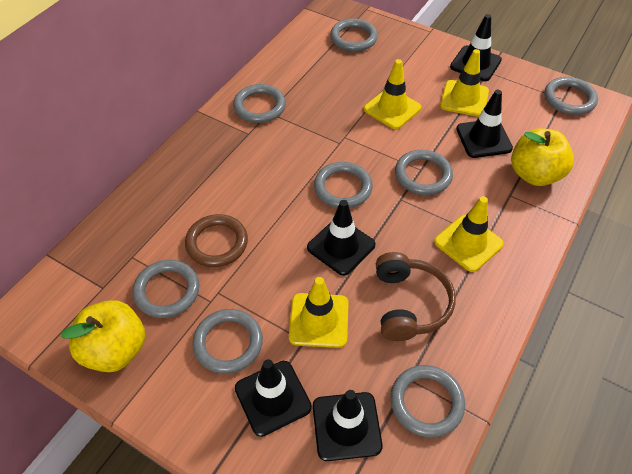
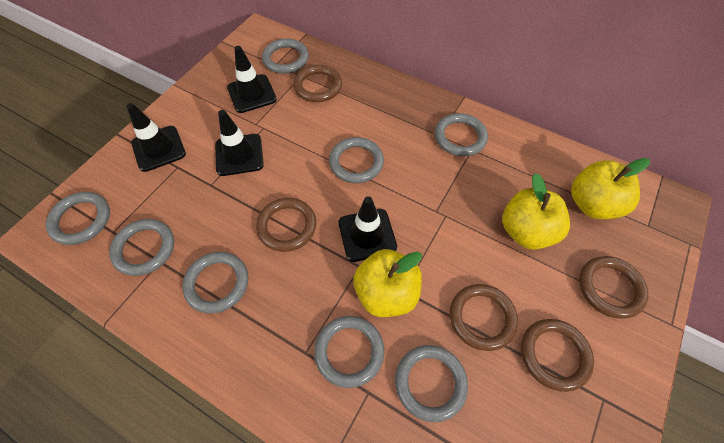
black traffic cone: [235,359,312,437] [307,200,376,276] [313,390,383,461] [450,14,502,81] [456,90,513,158] = 5 -> [126,103,186,172] [215,110,264,176] [227,46,277,113] [339,196,397,262] = 4
brown headphones: [376,252,456,341] = 1 -> none = 0
brown ring: [185,214,248,267] = 1 -> [256,198,316,252] [293,65,342,102] [450,284,518,351] [521,319,594,392] [579,256,648,319] = 5
yellow apple: [61,300,145,372] [511,128,574,186] = 2 -> [353,249,422,317] [502,173,570,250] [571,158,650,219] = 3
yellow traffic cone: [289,277,349,348] [364,59,421,129] [434,196,504,272] [440,49,489,117] = 4 -> none = 0

